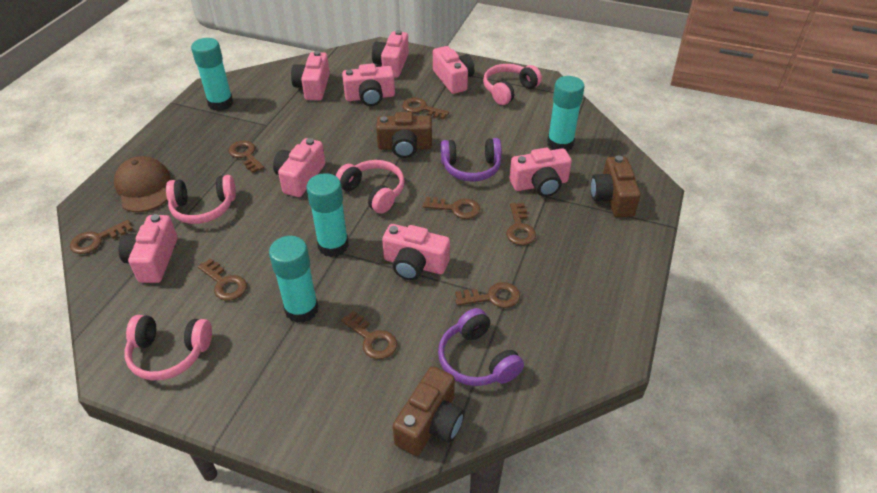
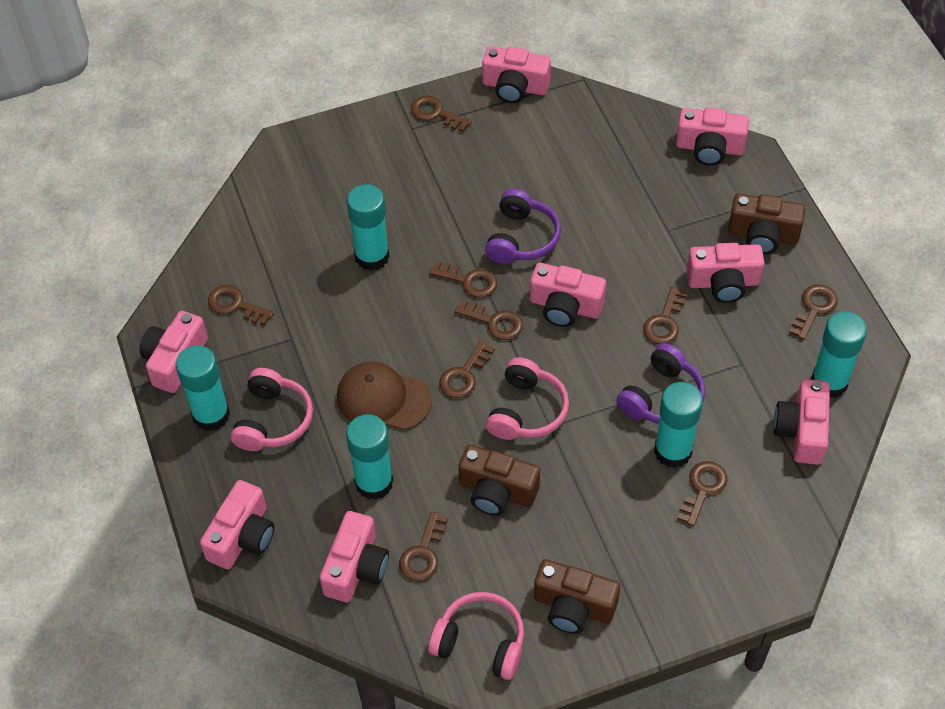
brown key: [70,220,133,254] [198,258,247,300] [228,140,264,173] [341,311,397,359] [402,97,449,119] [423,197,480,219] [455,282,520,308] [506,203,536,245] = 8 -> [208,285,274,326] [399,511,448,581] [411,96,472,132] [429,261,497,298] [439,341,494,398] [455,299,523,340] [643,287,687,344] [677,461,727,527] [789,284,838,340] = 9
pink headphones: [124,315,212,380] [166,175,236,224] [336,160,405,214] [483,64,542,105] = 4 -> [231,368,313,451] [428,592,524,680] [486,357,569,440] = 3
turquoise glue stick: [191,38,233,111] [269,236,319,323] [306,173,349,257] [547,76,585,151] = 4 -> [176,345,230,431] [346,414,393,500] [347,184,390,271] [654,382,703,468] [811,312,867,398] = 5

